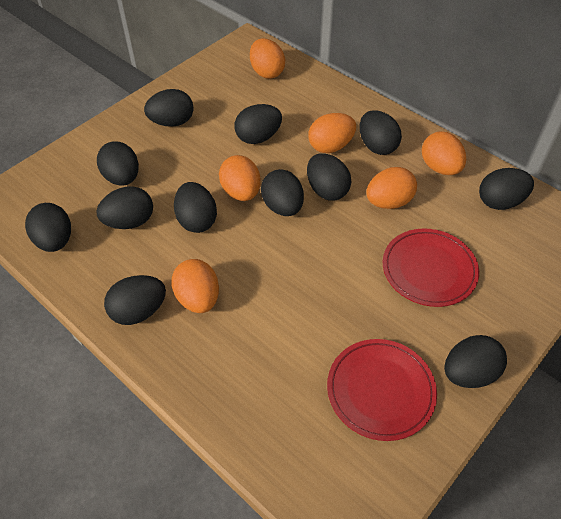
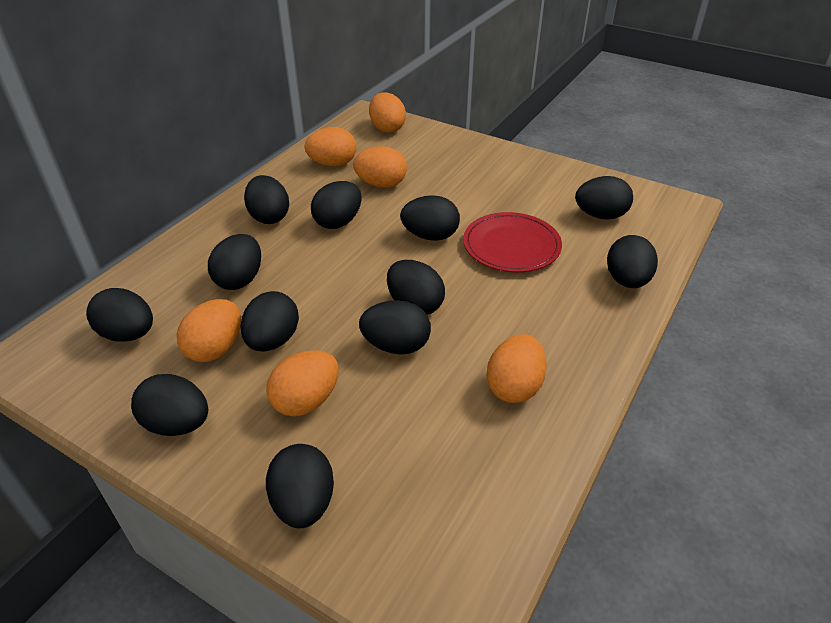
red plate: [327,339,437,441] [383,228,479,307] = 2 -> [463,212,562,272] = 1

